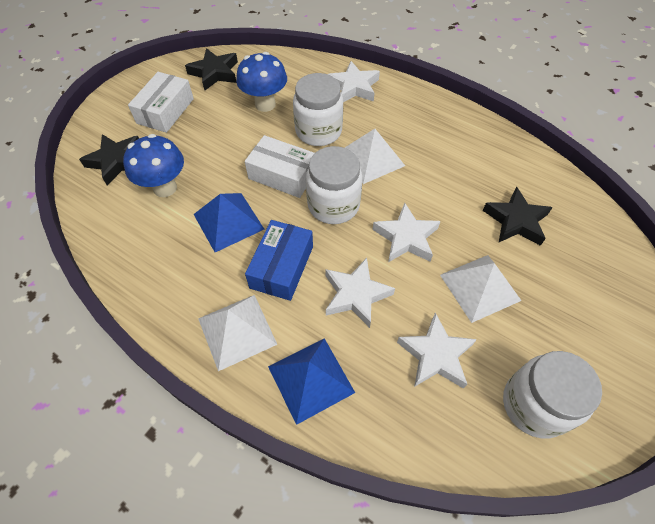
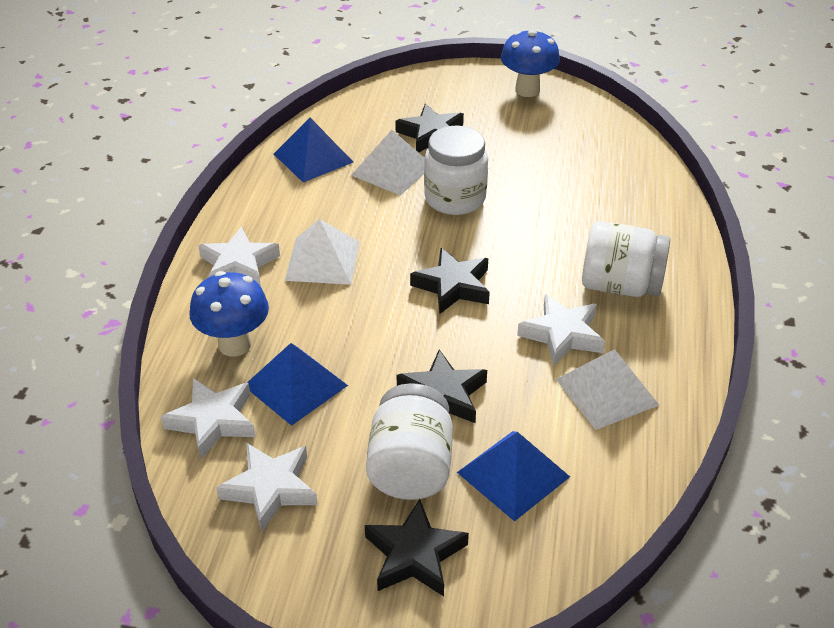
black star: [79,134,139,186] [185,48,238,90] [482,187,553,246] = 3 -> [365,499,469,596] [395,104,464,153] [397,349,487,423] [410,248,490,314] = 4
blue box: [245,220,313,301] = 1 -> none = 0
blue pyramid: [194,193,264,252] [268,338,355,425] = 2 -> [247,343,348,426] [274,118,354,182] [457,431,570,522] = 3
white box: [128,72,194,133] [245,135,315,198] = 2 -> none = 0

